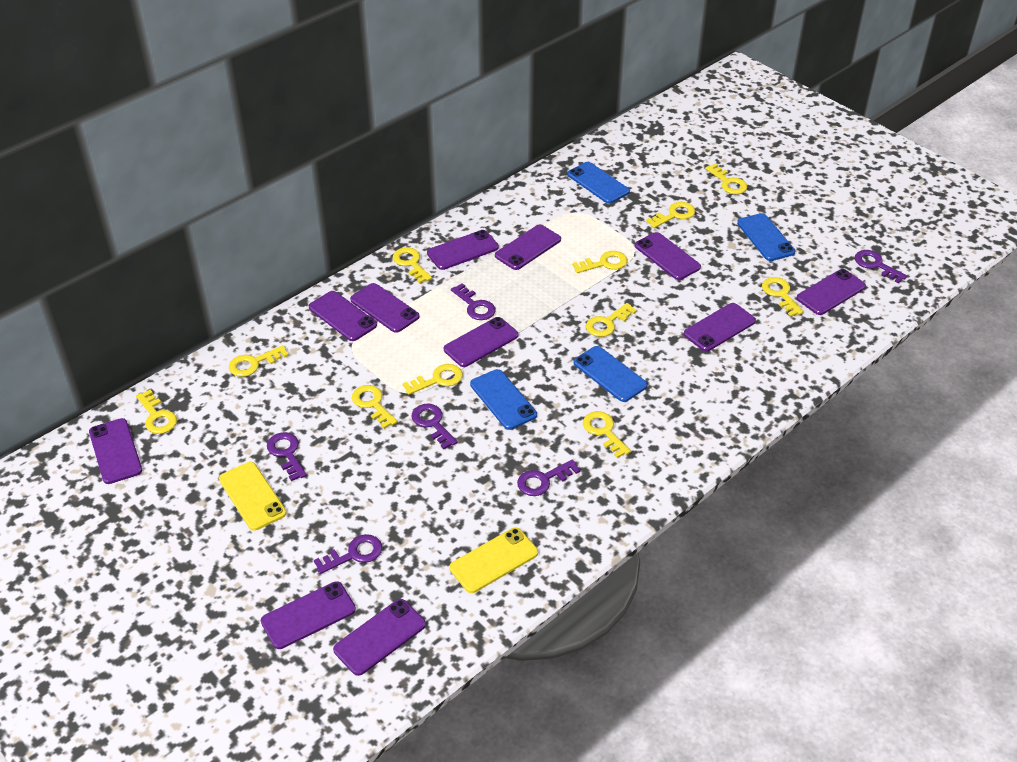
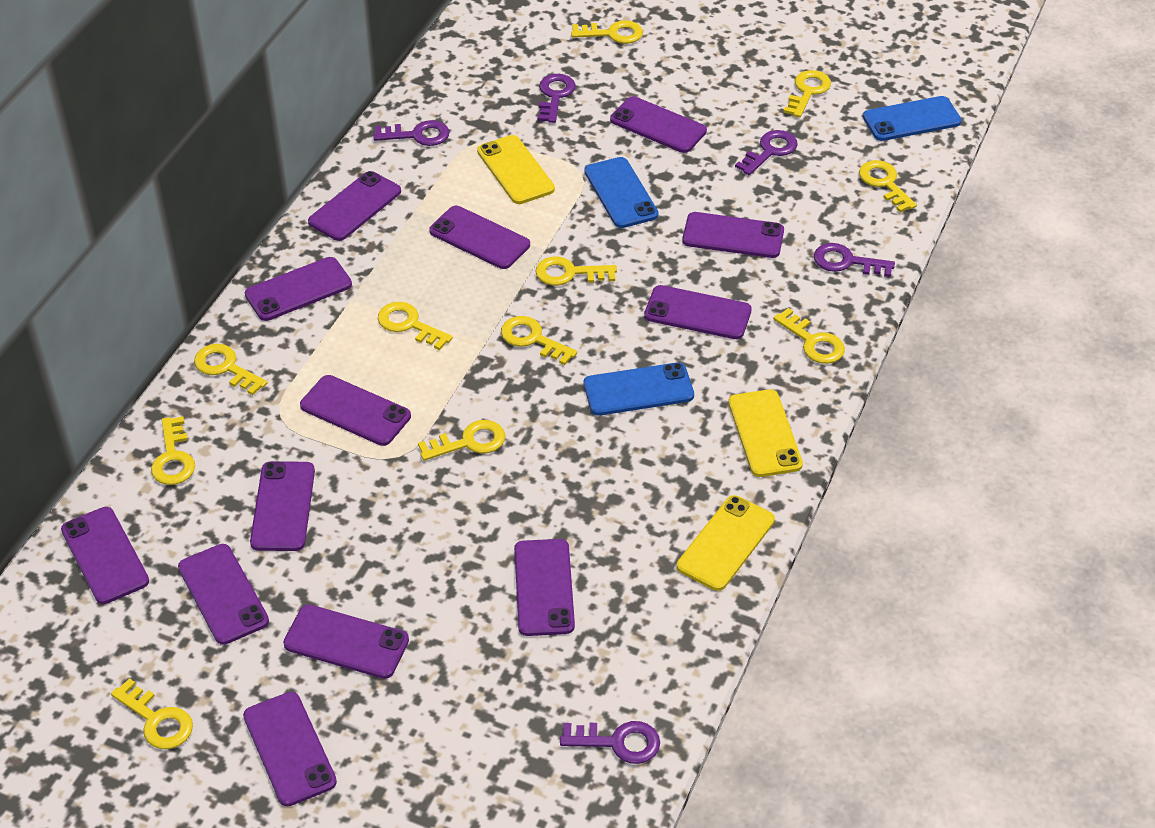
blue phone: [470,369,537,430] [567,162,630,204] [574,346,647,402] [737,213,795,261] = 4 -> [584,362,694,416] [585,157,659,228] [863,96,962,141] = 3
purple key: [267,432,307,481] [314,534,382,574] [411,404,458,449] [451,283,496,320] [517,459,580,496] [855,250,907,284] = 6 -> [373,120,450,146] [538,74,576,123] [560,721,660,764] [735,130,798,175] [814,243,895,277] = 5
purple phone: [89,418,142,484] [261,581,356,649] [309,291,377,341] [333,599,426,676] [350,283,419,333] [427,230,499,270] [444,317,518,367] [495,225,561,270] [635,232,701,280] [684,303,756,352] [796,269,866,315] = 11 -> [61,507,149,604] [178,544,269,645] [243,692,337,806] [245,257,352,321] [250,461,315,551] [283,604,409,679] [300,375,411,446] [308,171,401,241] [429,206,530,269] [514,539,575,636] [610,96,707,153] [644,285,752,339] [682,212,784,258] = 13
yellow phone: [219,462,287,531] [449,528,538,593] = 2 -> [477,135,555,204] [677,495,775,591] [728,389,803,477] = 3

